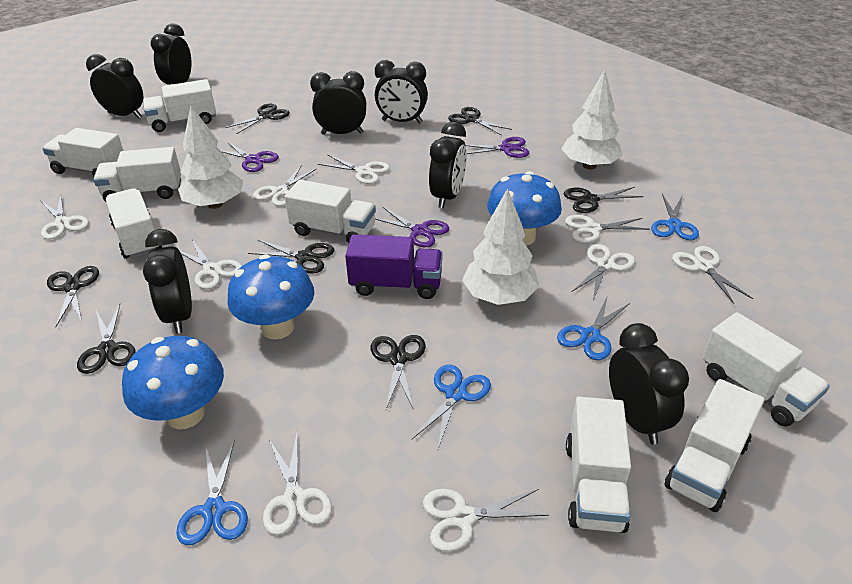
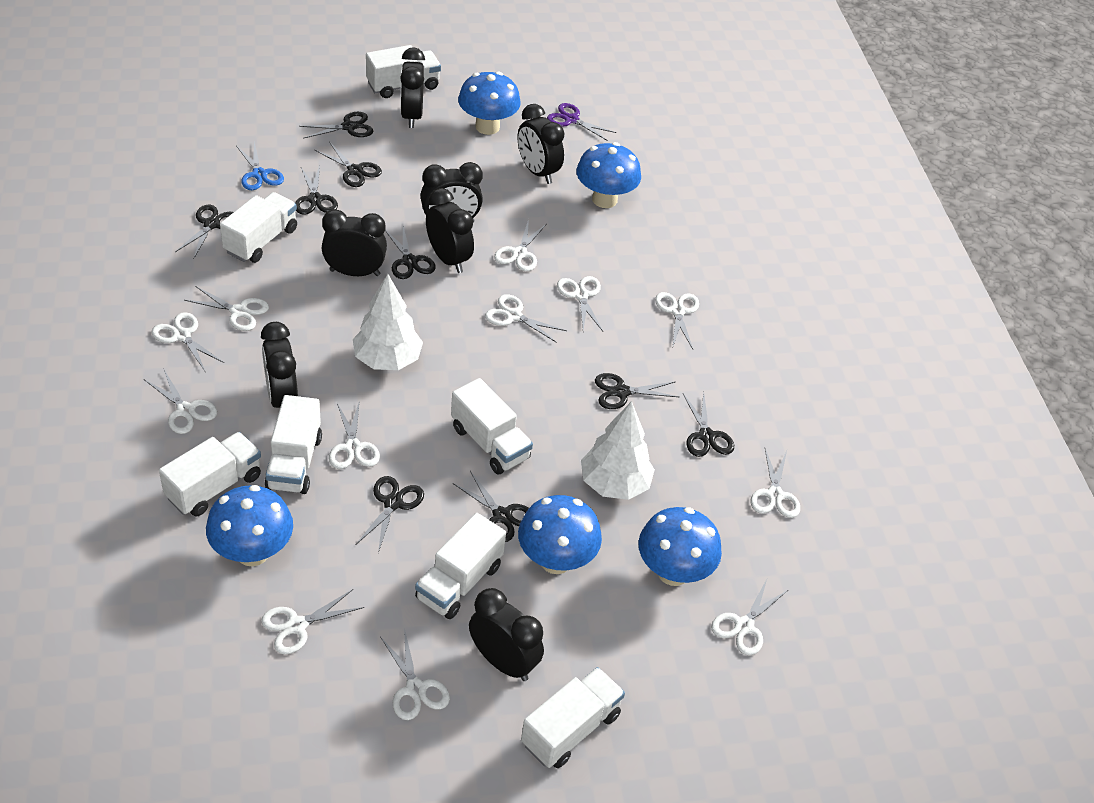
black scissors: [47,266,99,327] [77,304,136,374] [226,103,290,134] [248,240,335,274] [371,335,426,410] [448,107,512,135] [564,187,644,213] = 7 -> [175,205,233,258] [295,166,338,215] [299,112,373,139] [315,142,382,187] [356,476,424,553] [385,226,436,279] [452,471,529,542] [595,373,679,409] [683,392,734,457] = 9
blue mushroom: [122,336,224,429] [227,255,314,339] [487,171,562,246] = 3 -> [206,485,293,566] [458,72,521,135] [518,495,602,574] [576,142,641,208] [638,507,722,586] = 5
blue scissors: [176,440,248,545] [412,365,491,449] [557,295,630,360] [651,194,699,240] = 4 -> [236,141,284,190] = 1
purple scissors: [220,142,279,172] [375,207,449,247] [465,137,529,158] = 3 -> [547,103,617,141] = 1
purple truck: [345,234,443,299] = 1 -> none = 0
white scissors: [41,194,89,240] [180,239,242,289] [253,165,317,206] [263,433,332,535] [318,155,390,184] [423,489,549,552] [565,215,650,243] [572,244,635,301] [672,246,753,304] = 9 -> [144,368,217,434] [152,312,224,371] [184,286,269,331] [261,589,364,655] [329,400,380,469] [380,628,450,720] [485,294,567,343] [494,219,546,272] [557,276,603,331] [655,292,699,349] [711,577,788,656] [751,449,800,518] = 12
white tree: [178,106,243,209] [462,188,539,305] [562,70,623,169] = 3 -> [353,274,423,370] [581,401,655,500] = 2
white truck: [42,128,123,177] [93,147,181,202] [106,188,162,259] [143,79,216,132] [285,180,376,244] [566,397,631,533] [665,379,764,512] [703,312,830,427] = 8 -> [159,432,261,517] [220,192,297,263] [265,395,322,494] [366,45,441,98] [415,513,506,619] [451,378,533,475] [521,667,625,768] = 7

